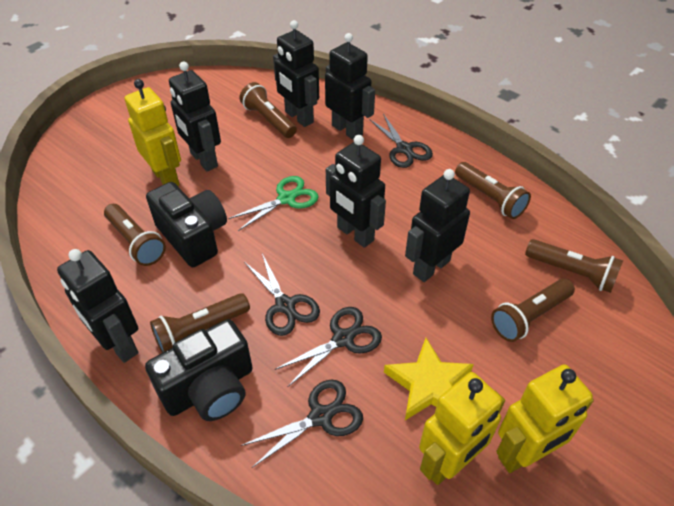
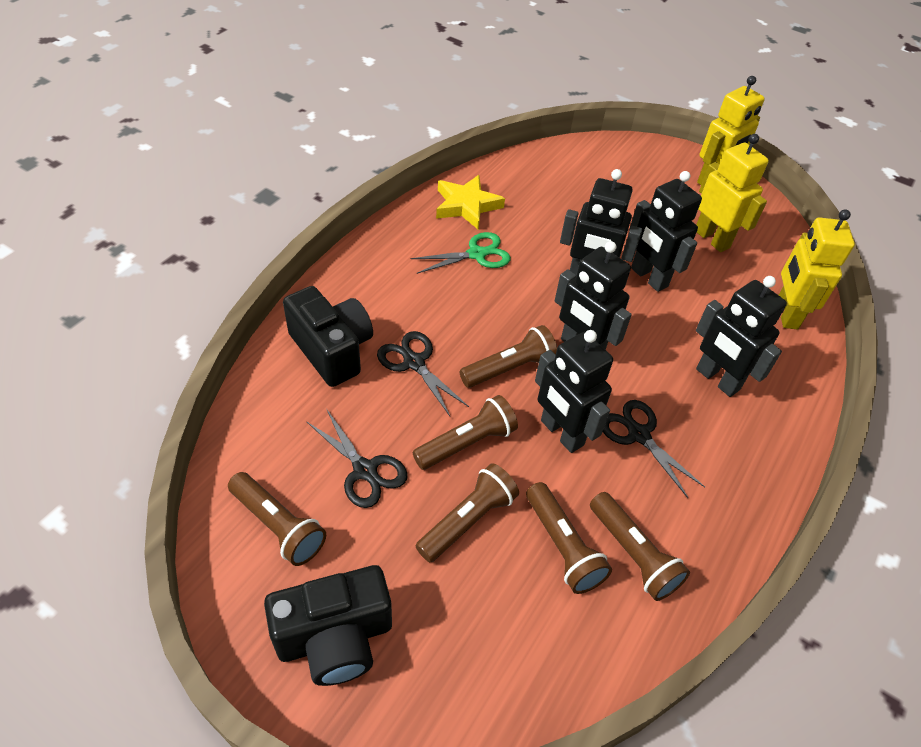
black robot: [57,249,138,363] [169,61,221,171] [273,20,319,127] [325,33,375,140] [326,135,386,248] [405,169,470,282] = 6 -> [535,330,613,453] [555,241,632,350] [560,169,642,276] [629,171,702,292] [696,276,787,397] = 5
black scissors: [241,379,363,468] [244,254,320,336] [274,307,382,387] [369,114,433,168] = 4 -> [306,410,407,508] [377,331,469,416] [603,400,705,498] = 3

